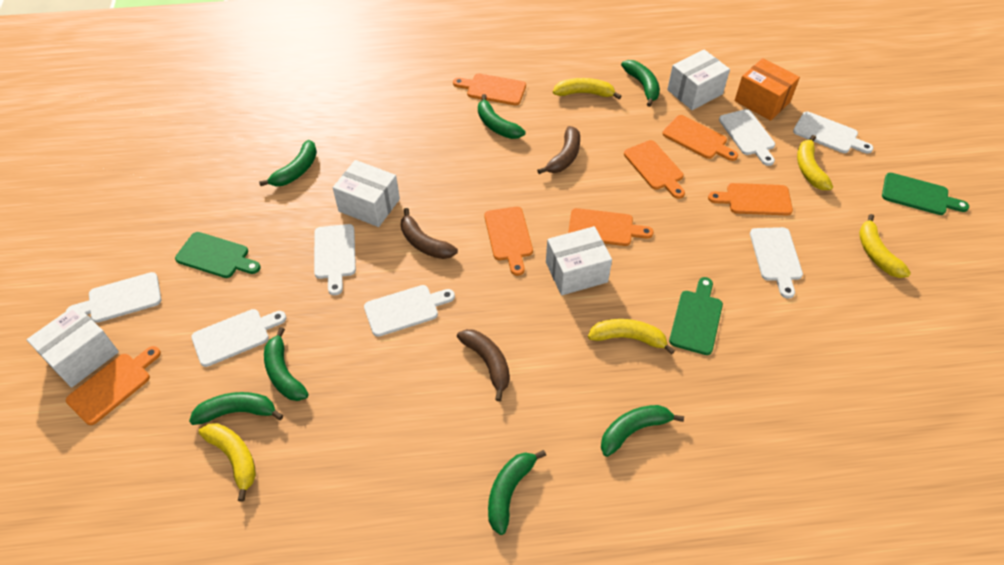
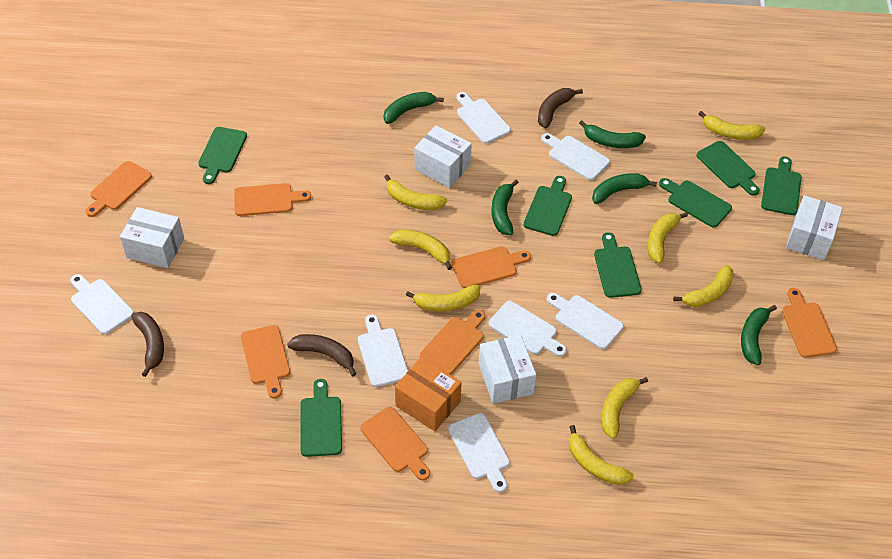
green banana: [189,392,283,425] [259,140,317,186] [264,327,309,401] [478,94,525,139] [488,450,546,535] [601,405,684,457] [621,60,660,107] = 7 -> [384,92,444,124] [491,180,519,235] [579,120,646,148] [592,173,657,204] [741,305,777,365] = 5
green cutting board: [175,232,261,278] [669,277,723,355] [882,173,969,215] = 3 -> [198,127,247,184] [300,379,342,457] [524,176,572,236] [594,232,642,298] [659,178,732,228] [696,141,760,196] [761,156,801,215] = 7
yellow banana: [198,423,256,502] [553,78,622,99] [588,319,675,355] [797,135,833,190] [859,214,911,278] = 5 -> [384,174,447,210] [389,230,452,270] [406,285,481,311] [569,425,634,485] [601,377,648,439] [648,212,688,263] [673,265,734,307] [699,111,765,140] = 8

